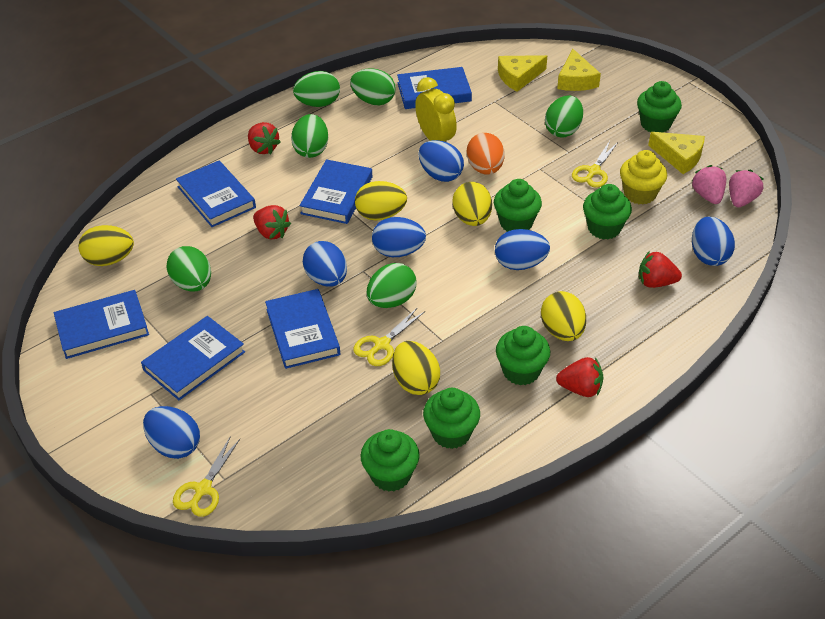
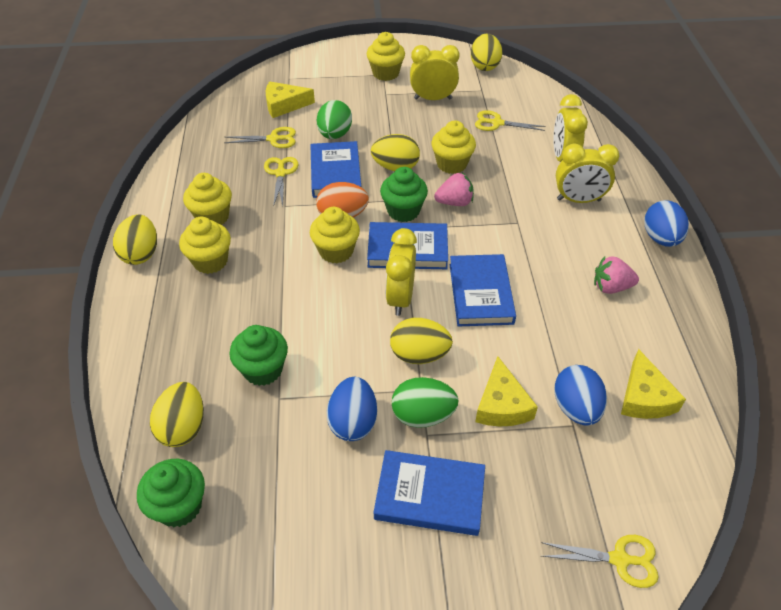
blue book: [54,290,149,359] [141,316,245,400] [176,161,256,227] [265,289,340,369] [299,159,372,224] [397,67,472,109] = 6 -> [311,141,361,198] [367,222,448,269] [374,450,485,536] [450,254,516,326] = 4
blue egg: [143,406,200,459] [303,241,347,287] [372,217,426,257] [419,140,464,182] [495,229,550,270] [692,217,735,266] = 6 -> [327,377,377,441] [554,365,607,426] [644,200,689,247] = 3
green cupcake: [361,429,420,492] [423,388,480,449] [494,179,542,232] [496,326,551,385] [583,184,632,239] [637,81,682,132] = 6 -> [137,459,205,527] [229,325,288,386] [380,167,428,222] = 3
green egg: [166,246,211,291] [291,114,328,158] [293,71,340,107] [350,68,396,106] [366,263,416,308] [545,95,583,138] = 6 -> [317,100,352,139] [392,377,459,428] = 2
red strawberry: [248,122,281,154] [253,205,291,240] [556,357,603,397] [639,251,682,288] = 4 -> none = 0
yellow clock: [415,77,457,142] = 1 -> [386,228,417,316] [410,45,460,100] [553,94,588,162] [556,144,619,203] = 4
yellow cupcake: [620,150,667,205] = 1 -> [179,217,231,274] [183,173,232,225] [310,207,360,263] [366,32,405,81] [431,121,476,174] = 5
yellow scissors: [173,436,240,517] [353,307,425,366] [572,141,618,188] = 3 -> [225,127,296,148] [264,157,299,207] [475,110,546,131] [541,535,658,588] = 4

